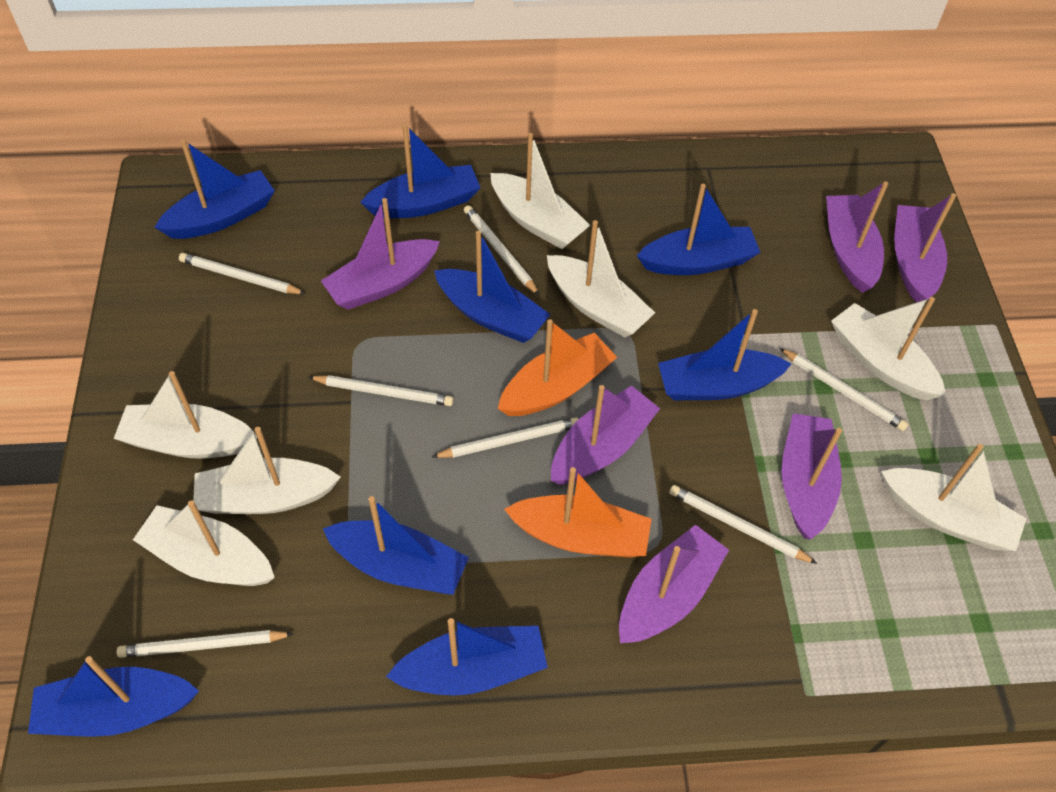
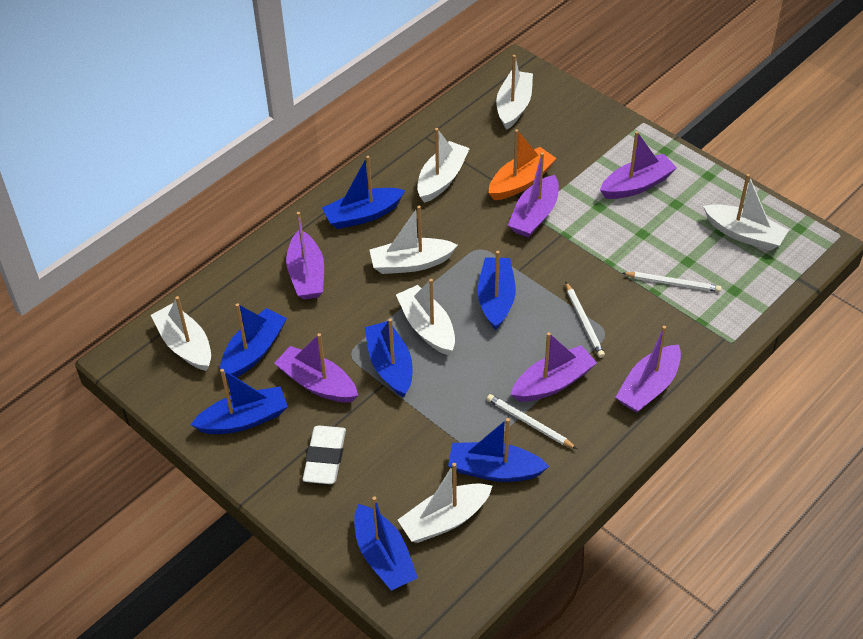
blue boat: [28,656,199,737] [154,140,275,239] [323,496,469,595] [360,124,481,218] [386,618,548,696] [434,230,551,343] [637,184,761,275] [658,309,791,400] = 8 -> [191,369,288,434] [220,303,287,379] [322,156,405,229] [354,496,418,591] [364,318,413,398] [448,418,550,482] [478,251,516,330] = 7
orange boat: [498,319,617,416] [504,467,652,557] = 2 -> [488,129,557,200] = 1
white eraser: none = 0 -> [303,425,346,484] = 1
white pencil: [117,630,294,658] [179,253,306,294] [308,375,454,406] [432,417,578,458] [464,205,540,296] [669,485,817,564] [779,348,909,431] = 7 -> [487,394,577,449] [566,282,605,358] [622,272,721,292] = 3

